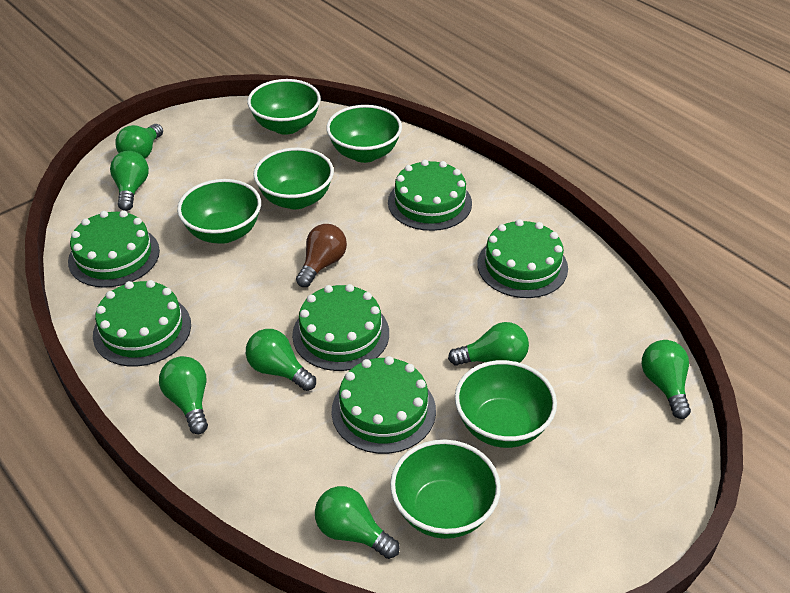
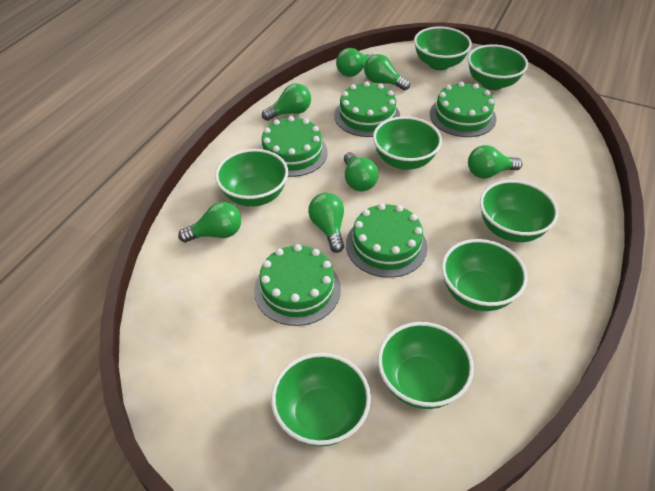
brown light bulb: [296,224,347,287] = 1 -> none = 0
green bowl: [177,179,261,244] [247,79,321,135] [253,148,334,209] [326,105,402,163] [390,440,501,539] [455,360,557,448] = 6 -> [215,149,288,207] [271,353,371,447] [373,116,442,170] [378,322,474,409] [414,27,472,70] [442,239,528,311] [468,44,528,90] [480,180,558,242] = 8
green cake: [68,210,160,288] [93,280,191,366] [292,284,389,371] [331,356,436,454] [388,159,472,231] [477,219,568,298] = 6 -> [254,244,341,326] [258,116,328,177] [334,81,400,137] [346,203,427,278] [430,82,496,137] = 5

